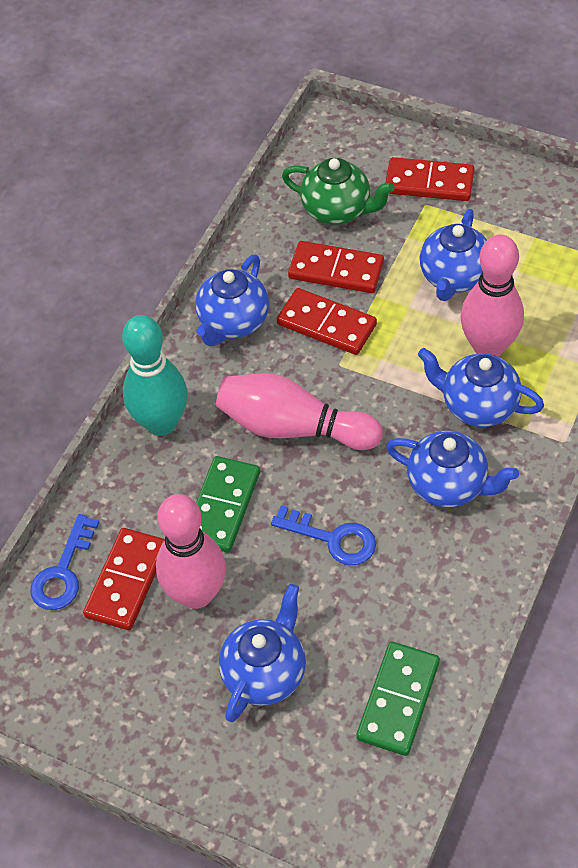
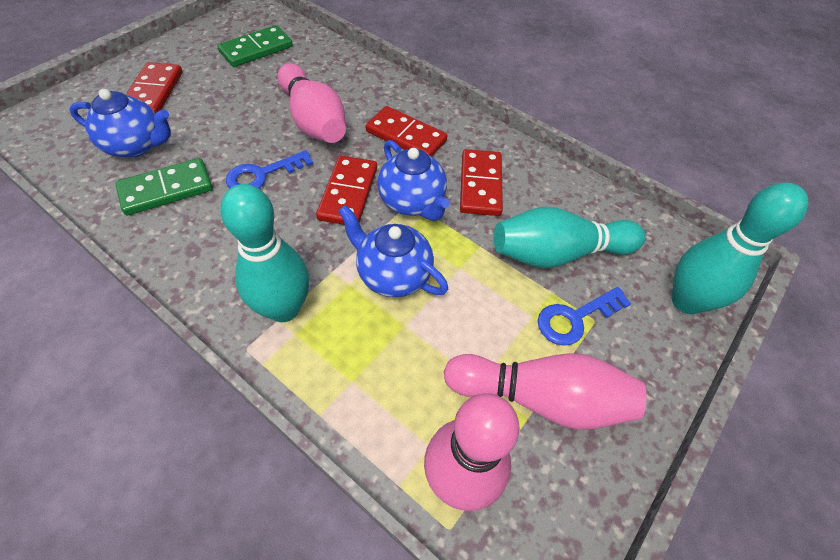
blue teapot: [195,254,269,346] [219,584,306,722] [386,430,519,508] [418,348,544,427] [419,209,487,301] = 5 -> [70,89,171,158] [338,205,448,297] [377,140,450,221] = 3
green teapot: [282,158,395,225] = 1 -> none = 0
turquoise bowling pin: [122,315,188,436] = 1 -> [220,184,309,322] [493,207,646,268] [672,182,808,314] = 3

